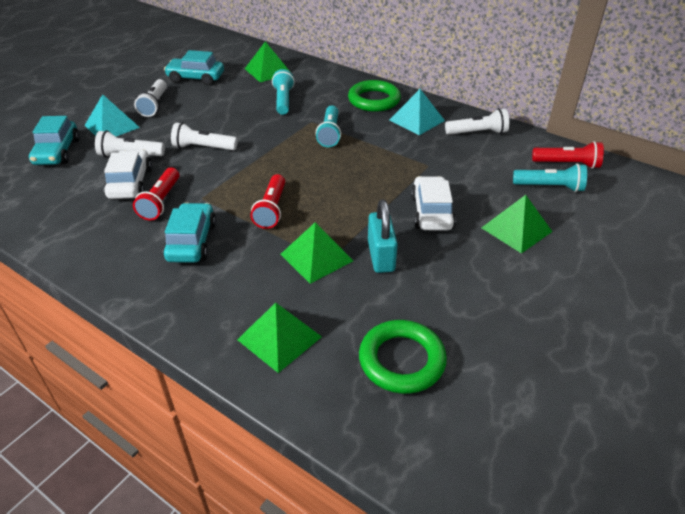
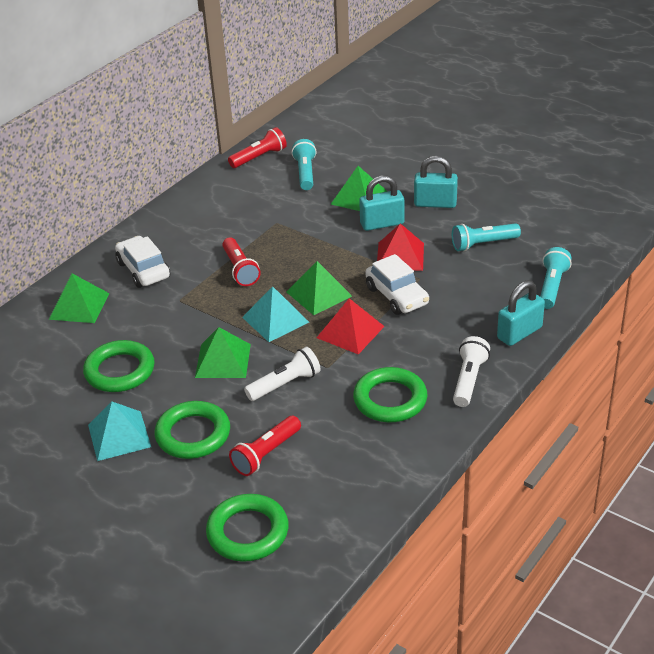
green ring: [348,80,401,112] [359,320,447,394] = 2 -> [83,340,155,392] [155,401,230,459] [206,494,289,562] [353,367,427,422] = 4
red pyramid: none = 0 -> [317,298,385,354] [377,223,424,271] = 2
turquoise car: [29,116,80,165] [163,203,216,263] [164,50,224,85] = 3 -> none = 0
turquoise padlock: [368,200,398,273] = 1 -> [359,176,404,231] [414,156,458,208] [497,280,545,346] = 3
white flashlight: [95,130,165,157] [134,79,167,117] [171,122,238,150] [445,108,509,135] = 4 -> [244,347,321,401] [453,336,490,407] = 2

